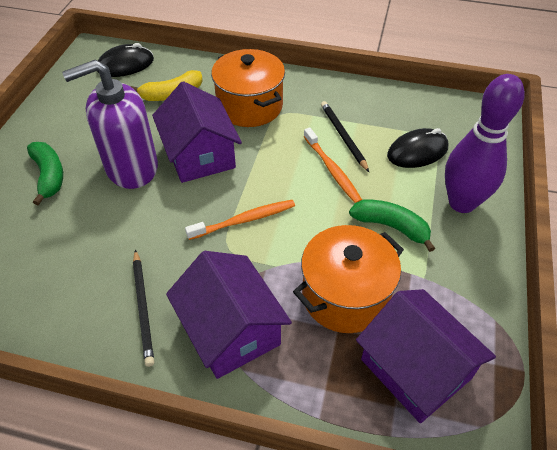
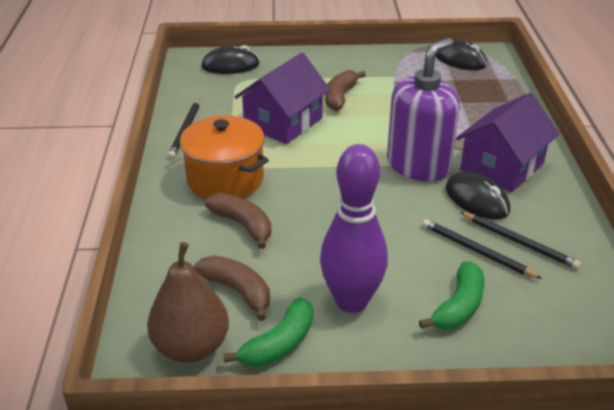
black mouse: [97,43,154,77] [387,128,448,168] = 2 -> [201,45,260,74] [436,39,487,70] [445,171,510,220] = 3
black pencil: [133,249,154,367] [321,101,369,172] = 2 -> [168,99,200,159] [422,219,542,279] [460,212,581,269] = 3
brown banana: none = 0 -> [194,256,270,321] [205,193,271,249] [325,70,366,111] = 3
brown pear: none = 0 -> [147,242,229,363] = 1
orange pot: [211,49,285,127] [293,225,404,333] = 2 -> [179,116,269,199] = 1
orange toothbrush: [185,200,295,240] [304,128,362,203] = 2 -> none = 0
purple house: [152,81,242,183] [166,251,292,379] [356,289,496,423] = 3 -> [235,53,330,144] [456,93,559,192] = 2
yellow banana: [130,70,203,101] = 1 -> none = 0

